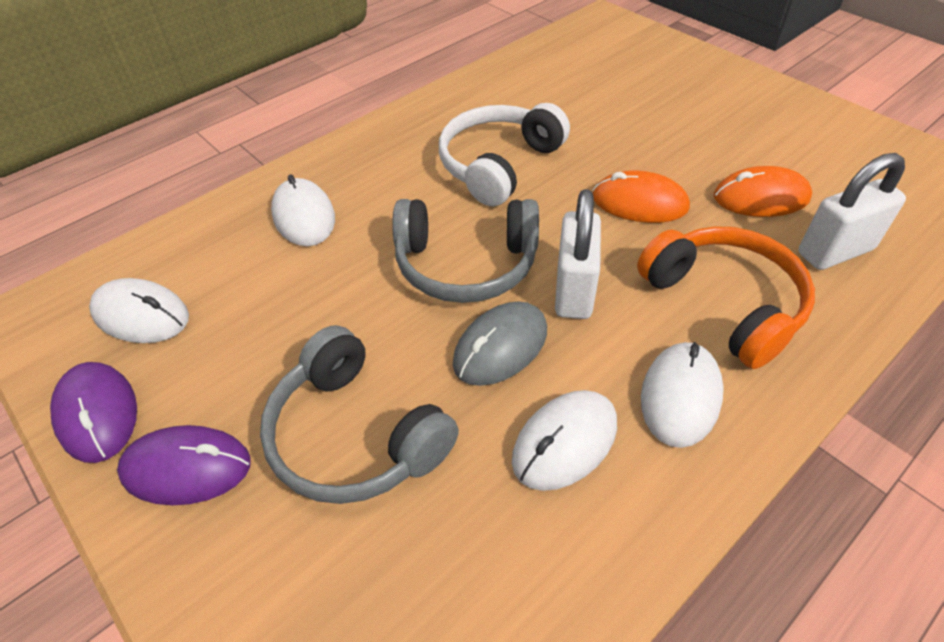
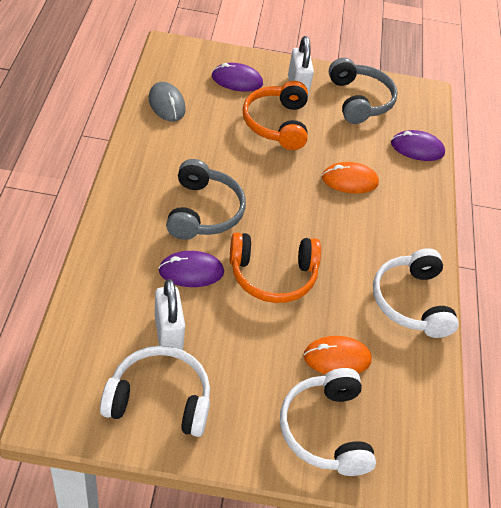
orange headphones: [637,226,815,369] = 1 -> [230,232,321,303] [243,81,308,150] = 2
purple mouse: [50,362,137,463] [117,425,251,505] = 2 -> [159,251,224,287] [212,63,263,92] [391,130,445,161] = 3
white headphones: [439,103,570,206] = 1 -> [100,346,210,437] [280,368,376,476] [373,248,459,338] = 3
white mouse: [89,278,189,343] [271,175,335,246] [512,390,617,491] [641,342,724,448] = 4 -> none = 0

